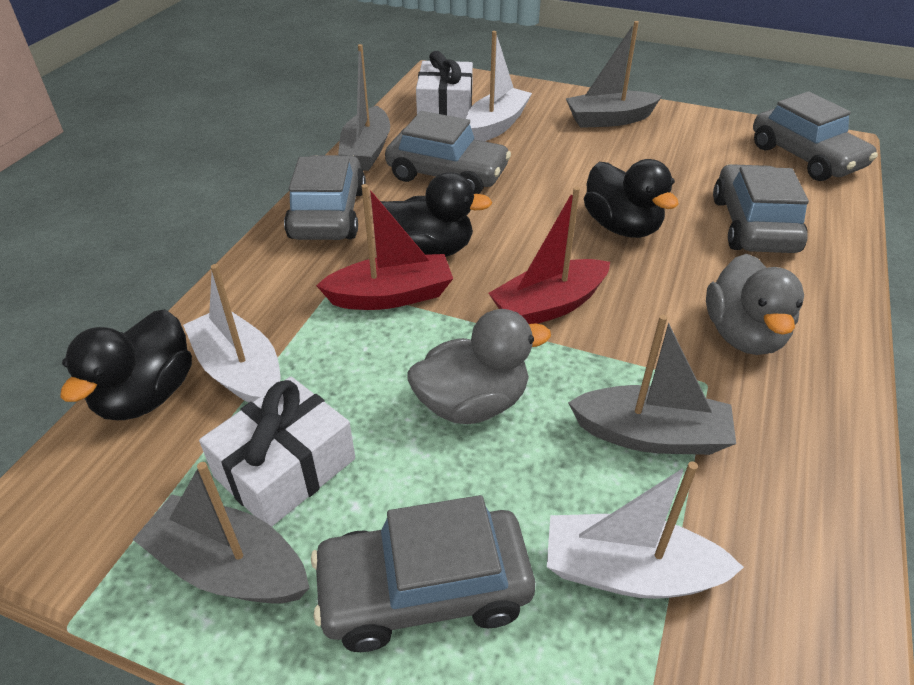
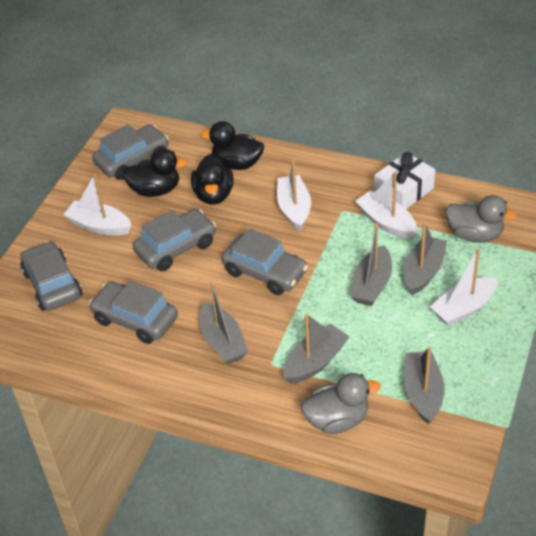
grey boat: [133,462,309,604] [338,44,390,171] [566,21,662,128] [568,315,736,455] = 4 -> [200,281,248,364] [283,313,349,384] [351,223,392,306] [404,223,447,295] [404,347,445,424] = 5
red boat: [316,184,453,310] [488,187,610,324] = 2 -> none = 0
white boat: [183,264,280,403] [466,31,532,141] [547,462,744,599] = 3 -> [63,174,132,236] [277,160,311,231] [355,171,417,239] [430,249,498,326] = 4
white gift: [199,377,355,527] [416,51,473,119] = 2 -> [374,152,435,209] = 1

